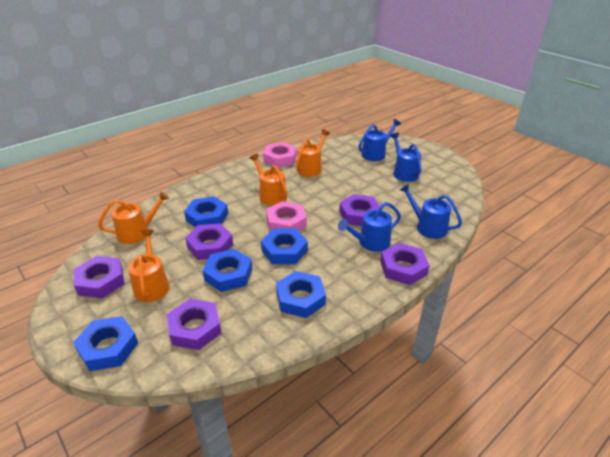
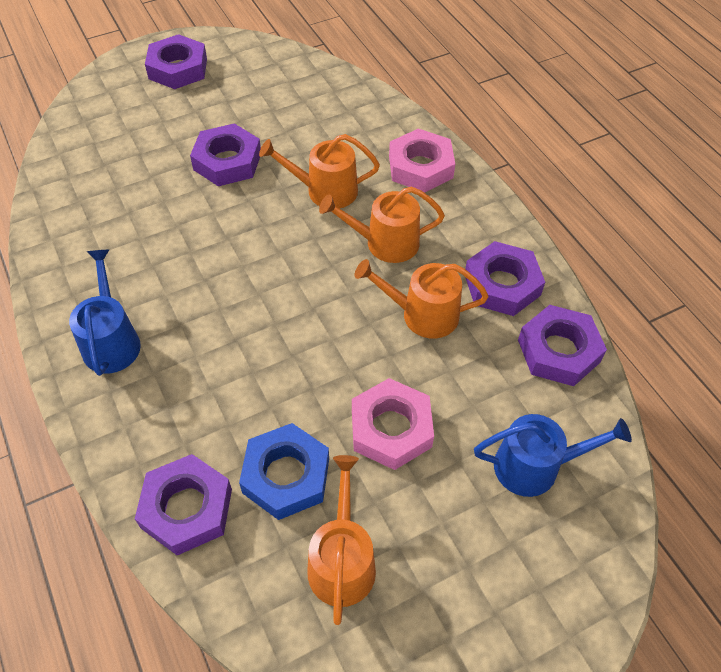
blue nut: [73,316,138,371] [184,196,228,228] [203,249,252,292] [261,228,308,264] [276,271,326,318] = 5 -> [239,423,329,520] = 1
blue watering can: [338,202,401,252] [358,119,401,161] [390,133,421,182] [400,184,462,239] = 4 -> [69,249,141,376] [474,414,632,497] = 2

